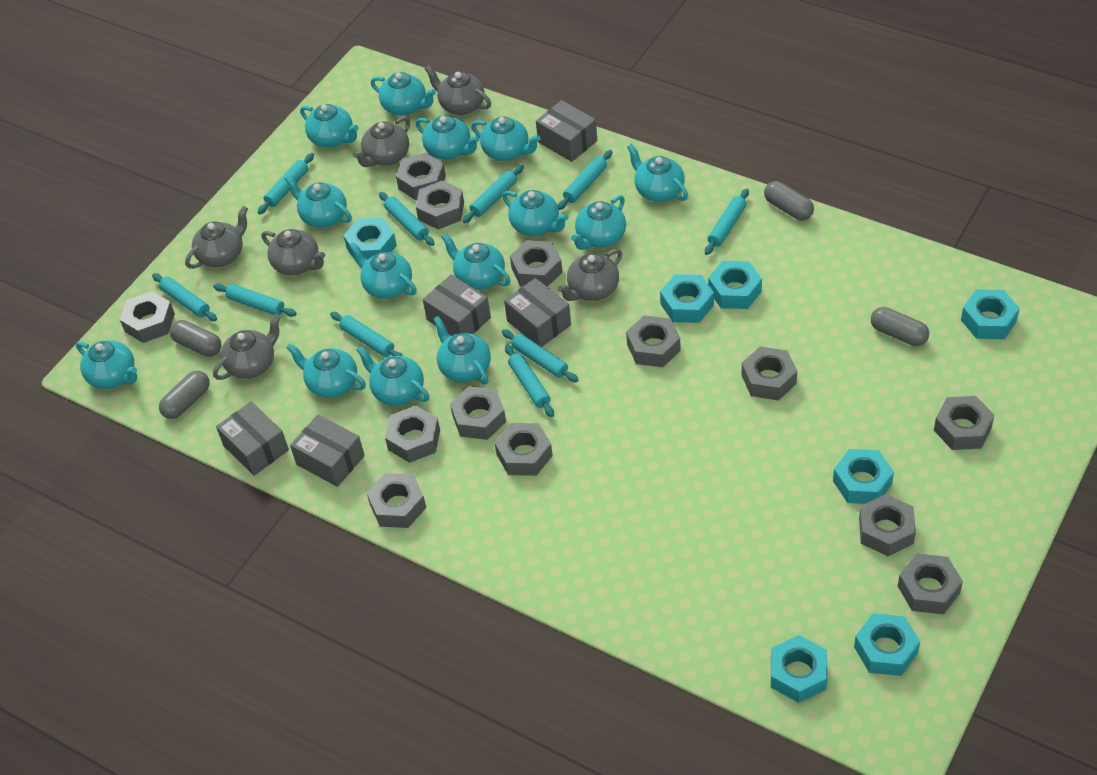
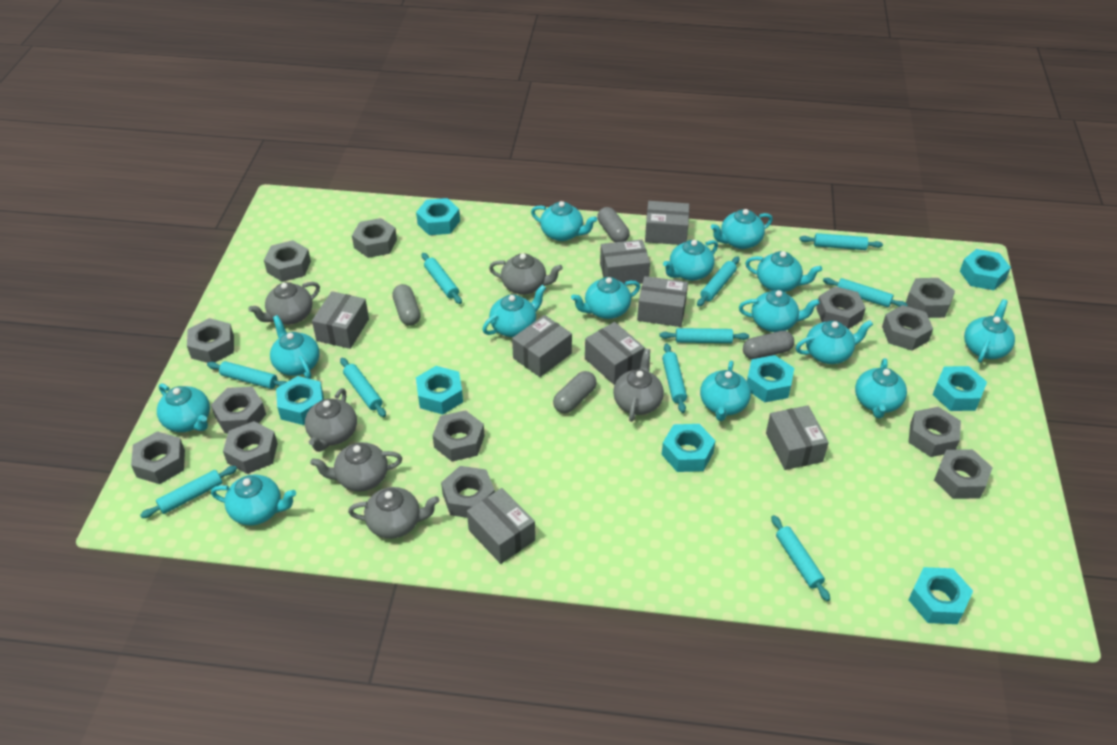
grey box: [216,401,289,476] [290,415,365,487] [423,274,491,336] [504,278,571,347] [536,100,597,162] = 5 -> [312,291,369,349] [467,488,535,564] [512,315,572,377] [585,322,645,385] [600,240,650,284] [637,276,688,327] [645,201,689,245] [766,405,829,470] = 8
turquoise nut: [343,217,397,261] [660,274,714,323] [708,261,762,309] [771,635,828,703] [833,449,894,504] [854,613,920,676] [961,289,1020,339] = 7 -> [276,376,324,425] [416,198,460,235] [416,366,463,414] [662,424,715,472] [747,355,794,402] [908,567,973,624] [933,366,987,411] [960,249,1011,290] = 8

